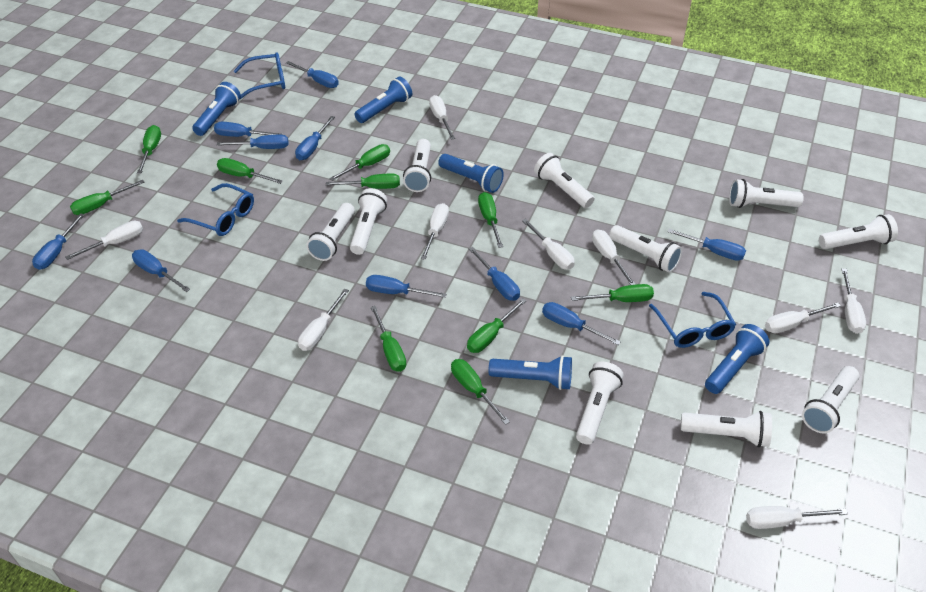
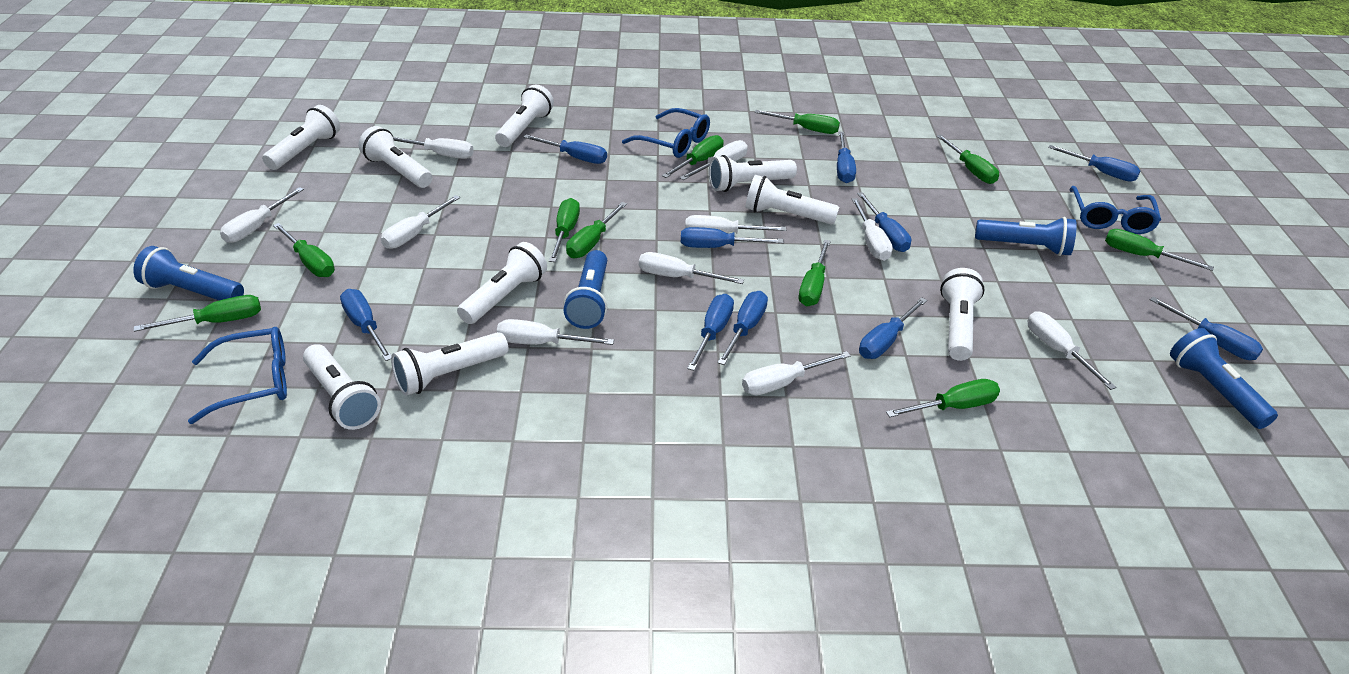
blue flashlight: [192,82,241,136] [354,77,412,123] [438,154,504,193] [488,355,572,390] [705,324,770,394] = 5 -> [133,246,244,300] [564,250,607,329] [975,217,1077,256] [1170,328,1278,429] = 4
white flashlight: [306,203,355,261] [350,188,387,255] [403,139,431,192] [534,153,594,208] [576,362,624,445] [609,225,682,273] [681,411,772,447] [729,179,804,208] [802,366,859,434] [819,214,898,249] = 10 -> [262,105,340,170] [303,344,381,430] [359,126,432,188] [391,332,509,396] [457,242,547,324] [495,84,554,147] [709,155,797,192] [745,175,839,225] [940,268,985,361] = 9
white screwdriver: [65,221,143,260] [298,289,349,351] [421,203,449,260] [429,95,455,140] [522,219,575,270] [592,229,636,285] [746,506,848,529] [765,303,841,333] [841,269,866,334] = 9 -> [220,187,304,243] [381,195,460,249] [393,137,474,159] [497,319,614,345] [639,252,744,284] [679,140,748,180] [685,215,786,234] [742,351,851,395] [852,198,893,261] [1028,312,1116,390] = 10

